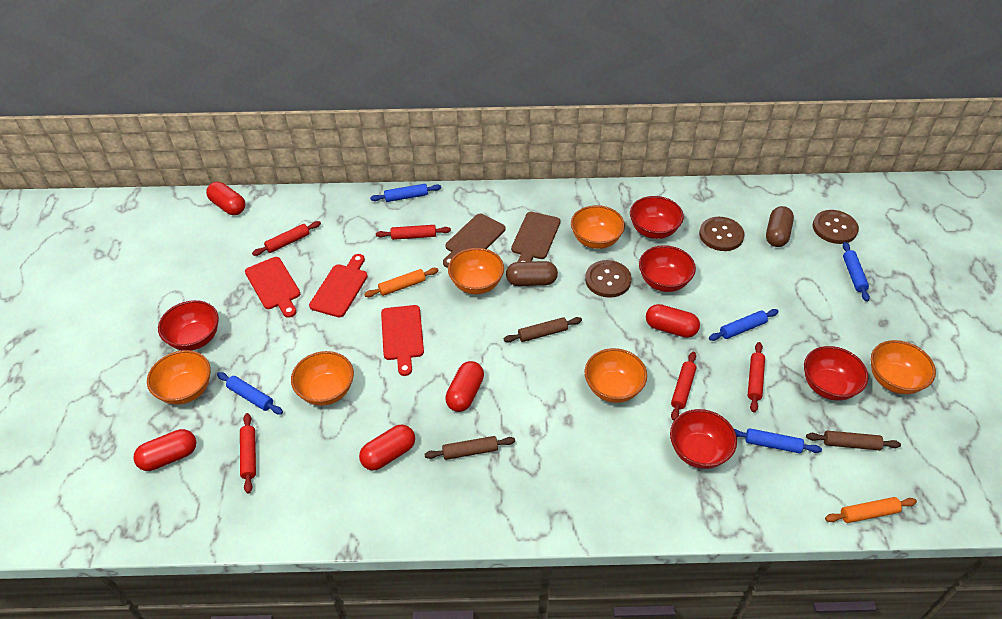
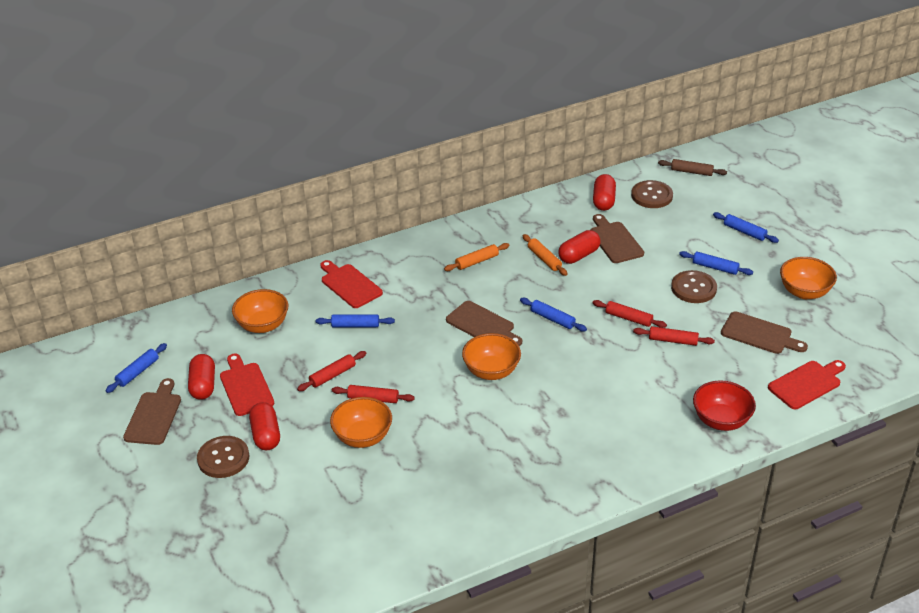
brown capsule: [506,261,558,286] [766,206,794,247] = 2 -> none = 0
brown cutting board: [443,214,505,268] [511,212,560,262] = 2 -> [123,378,181,445] [446,301,522,346] [590,214,644,263] [721,312,808,354] = 4
brown rolling pin: [425,436,515,460] [504,317,582,342] [806,431,901,450] = 3 -> [658,159,727,176] = 1
orange bowl: [147,350,211,405] [291,351,354,406] [448,248,504,294] [571,205,625,249] [585,348,647,403] [871,340,936,394] = 6 -> [232,289,288,333] [330,397,392,448] [462,333,521,380] [780,257,837,299] = 4
red bowl: [158,300,219,351] [630,196,684,239] [639,245,696,292] [670,409,737,469] [804,346,868,401] = 5 -> [693,380,756,431] = 1
red capsule: [133,429,196,471] [206,182,245,215] [359,425,415,471] [445,361,484,412] [646,304,700,338] = 5 -> [188,354,215,400] [249,402,280,450] [558,230,600,264] [593,174,616,211] = 4
red rolling pin: [240,413,256,493] [252,221,321,256] [376,225,451,240] [671,352,696,421] [748,342,765,413] = 5 -> [297,351,366,391] [332,385,415,403] [593,300,667,328] [633,326,715,346] = 4

